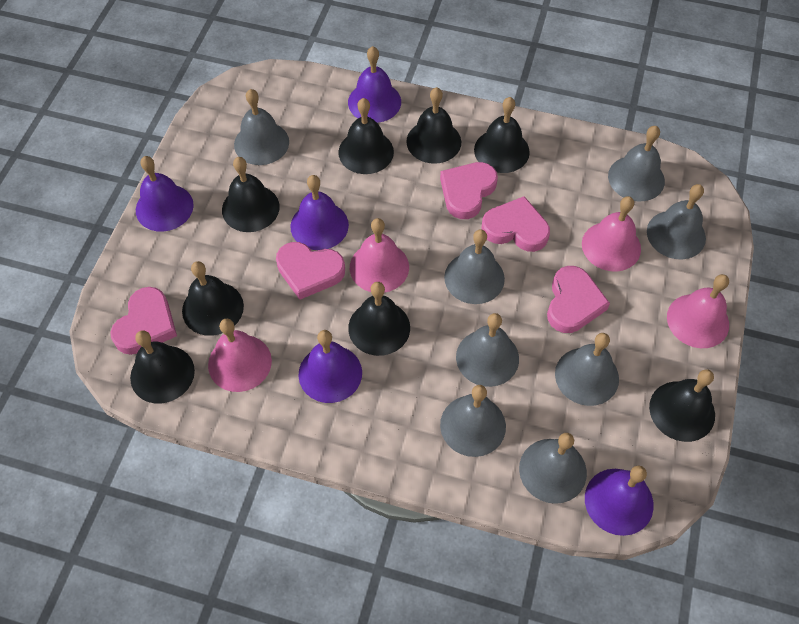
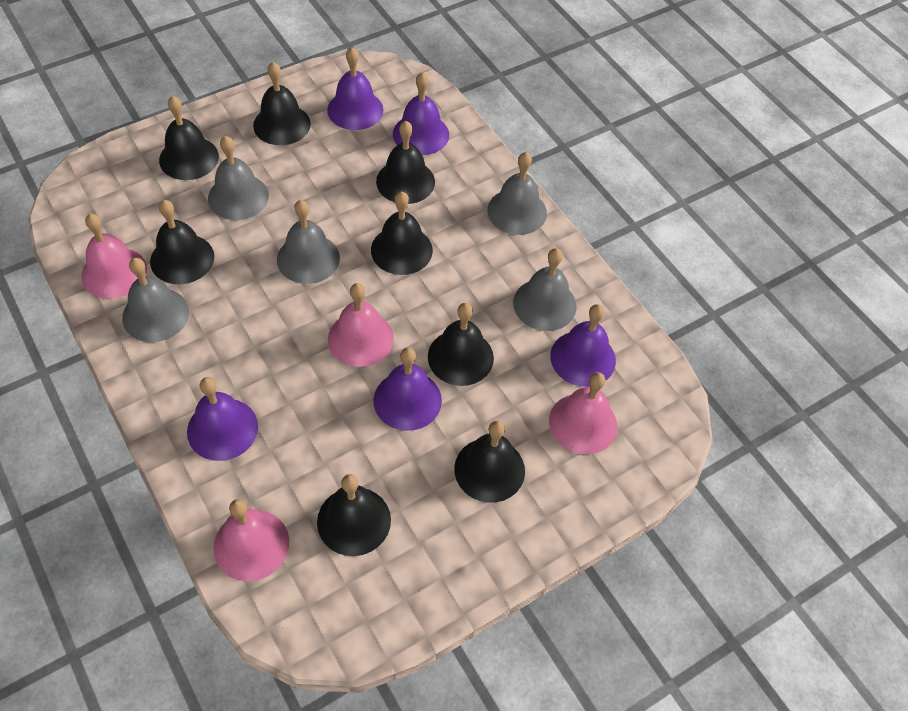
grey bell: [234,89,289,165] [440,385,506,457] [444,229,505,304] [456,313,519,387] [519,433,587,504] [555,333,619,406] [608,126,665,202] [647,184,706,259] = 8 -> [122,258,189,342] [208,136,269,220] [277,200,340,284] [488,152,547,235] [513,248,577,331] = 5
pink heart: [110,287,177,355] [276,242,345,300] [440,162,498,219] [481,196,550,252] [547,266,610,333] = 5 -> none = 0

